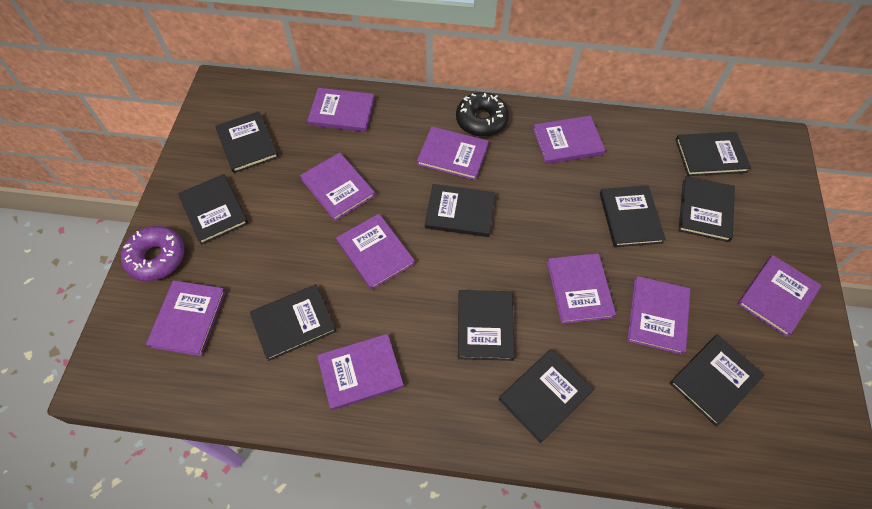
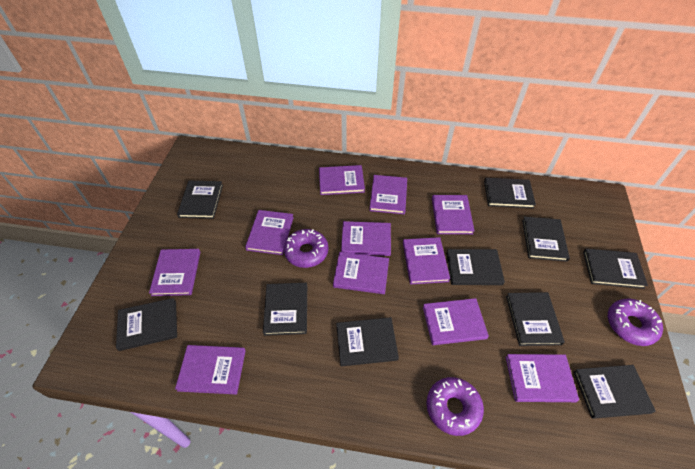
black donut: [456,93,509,137] = 1 -> none = 0
purple book: [146,280,226,356] [300,152,375,221] [307,88,375,132] [317,334,404,410] [336,214,415,290] [417,126,489,180] [533,115,605,164] [547,253,616,324] [627,276,690,355] [737,255,822,337] = 10 -> [149,249,200,296] [175,345,246,395] [245,210,294,255] [319,165,365,195] [333,252,389,294] [341,221,391,256] [370,175,407,214] [403,237,450,284] [423,298,489,345] [432,195,475,234] [506,354,579,402] = 11
purple donut: [121,226,184,281] = 1 -> [284,229,328,268] [426,377,484,436] [608,298,663,346] = 3

